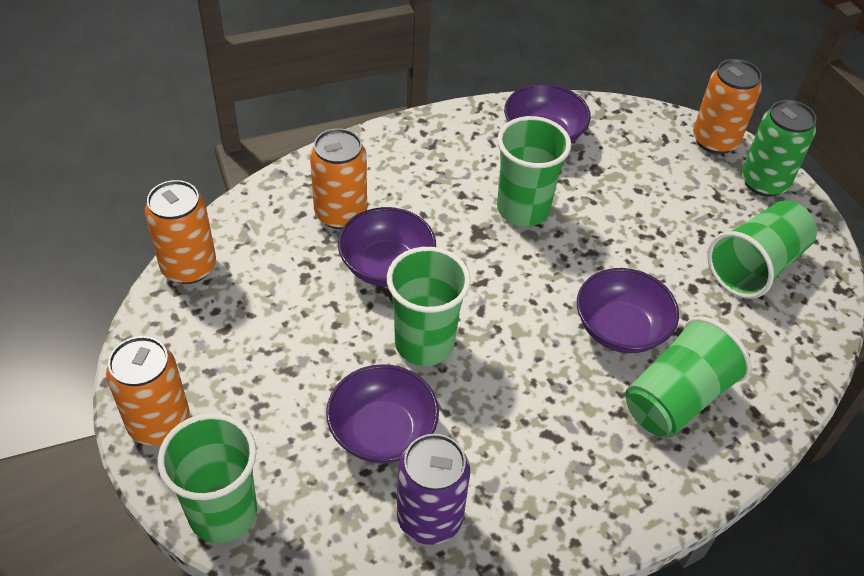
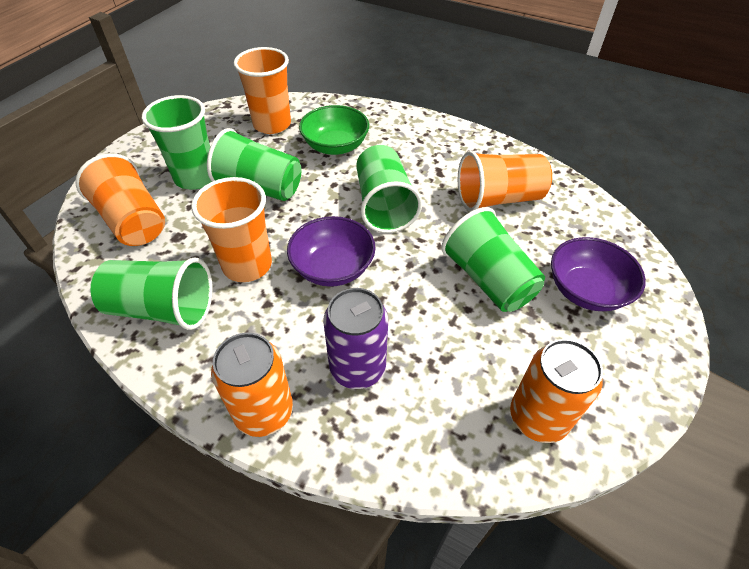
green bowl: none = 0 -> [299,105,369,155] = 1
green can: [742,100,816,197] = 1 -> none = 0
orange can: [106,336,190,445] [145,180,216,284] [310,128,367,229] [693,59,762,154] = 4 -> [211,333,293,437] [510,339,603,443] = 2
orange cup: none = 0 -> [75,154,165,246] [191,177,272,282] [234,47,291,134] [458,151,552,212] = 4
purple bowl: [326,364,439,464] [338,207,436,287] [504,84,591,143] [577,268,679,353] = 4 -> [287,216,376,287] [551,237,646,311] = 2

